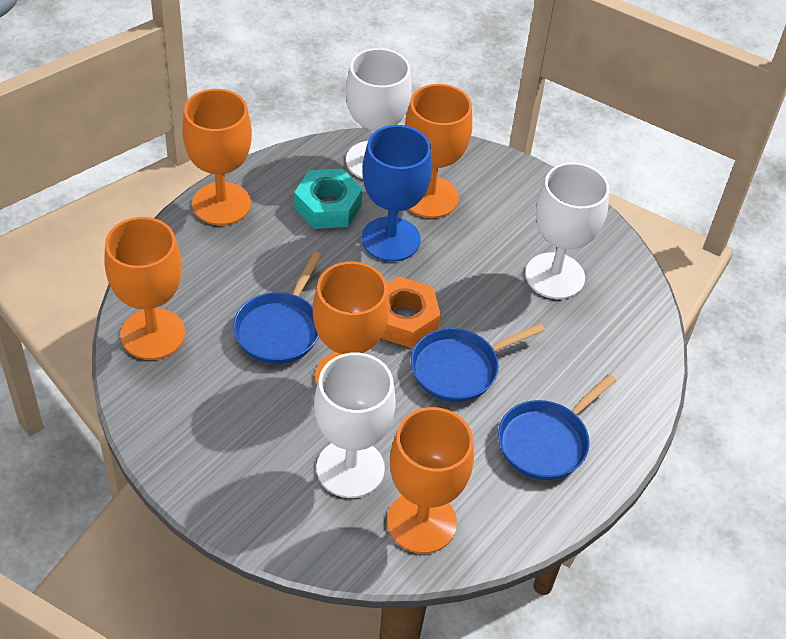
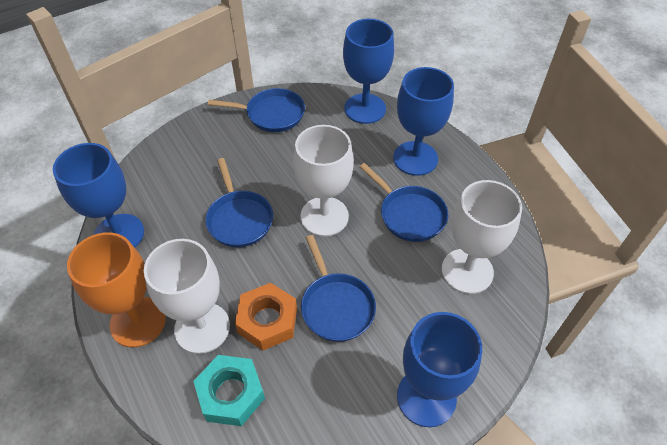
blue goblet: [362,125,432,262] = 1 -> [53,143,144,248] [343,19,394,124] [393,67,454,176] [397,312,482,427] = 4
blue pan: [233,252,322,364] [411,323,545,402] [498,374,616,480] = 3 -> [205,158,273,247] [208,88,305,132] [301,235,376,342] [360,163,448,242] = 4
orange goblet: [104,217,185,360] [182,89,252,225] [313,261,390,385] [387,407,474,554] [405,84,472,218] = 5 -> [67,232,166,347] = 1

